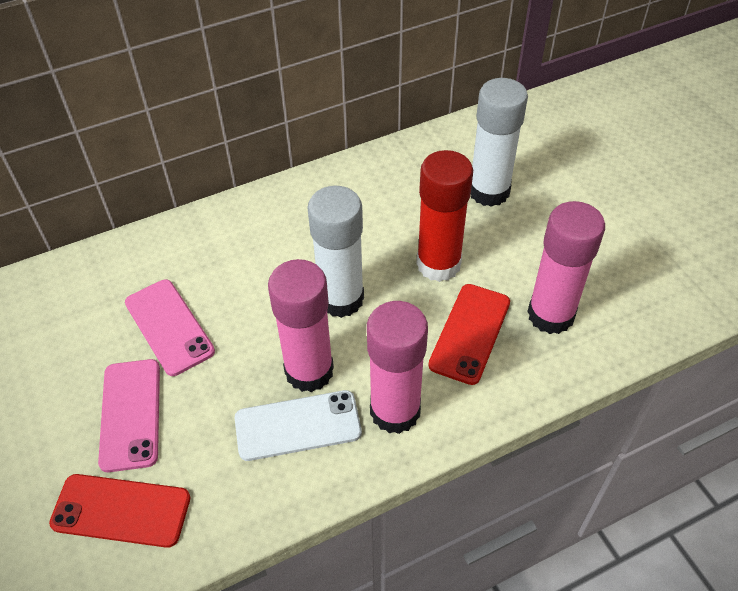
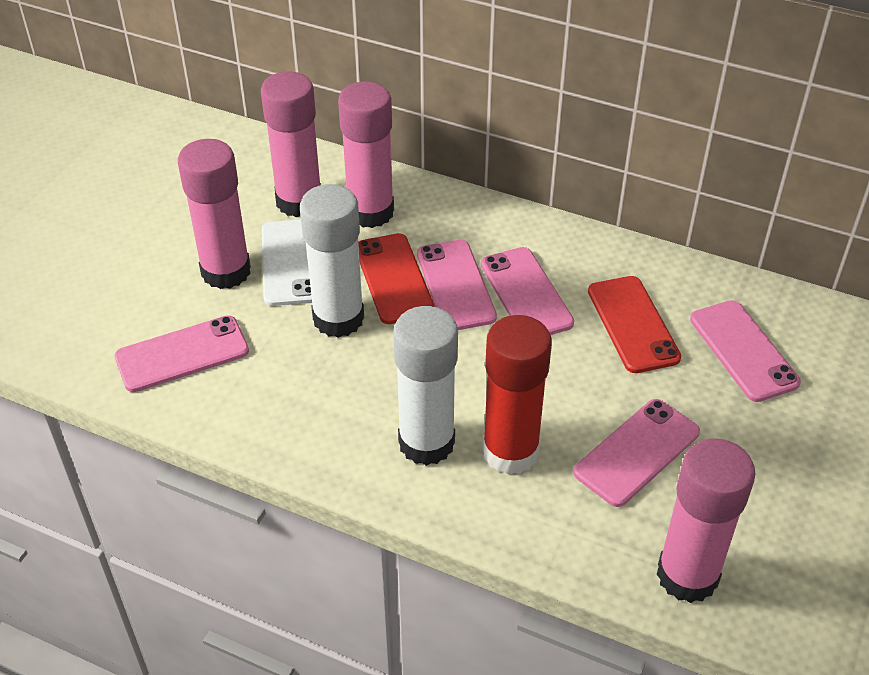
pink glue stick: [268,259,334,392] [367,301,428,434] [527,201,605,334] = 3 -> [178,139,251,289] [261,71,321,217] [338,81,394,228] [657,438,756,603] = 4
pink phone: [98,359,160,472] [125,279,215,376] = 2 -> [114,316,249,392] [417,240,497,330] [481,247,574,335] [573,399,700,507] [690,300,801,402] = 5

